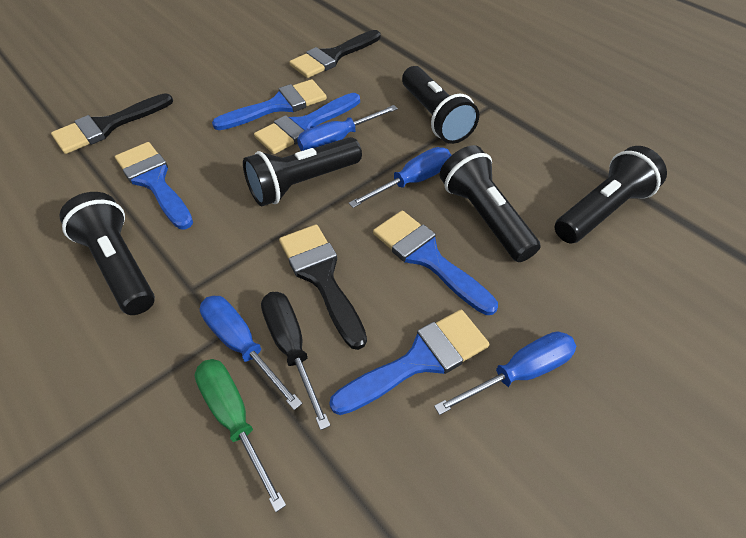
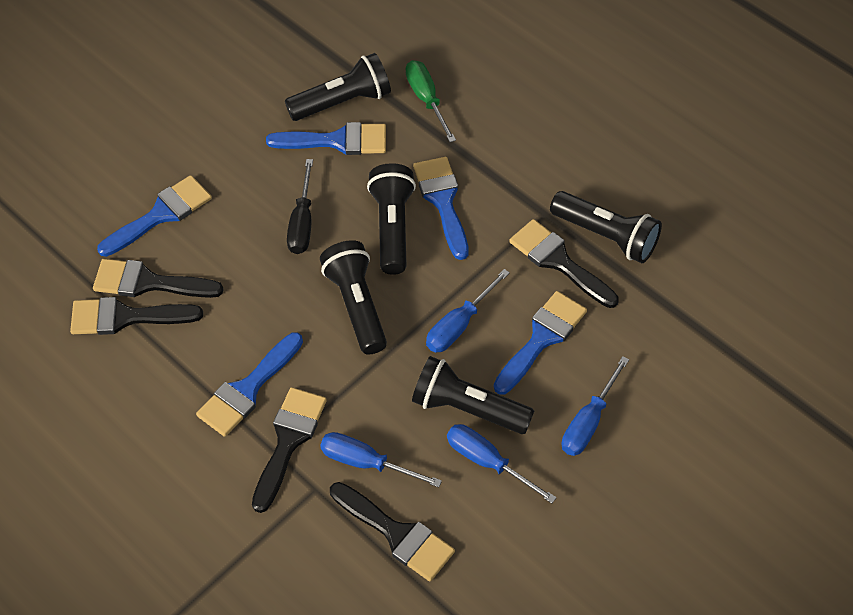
black brush: [51,93,173,154] [279,224,367,350] [289,30,381,78] = 3 -> [70,297,203,335] [93,259,224,298] [252,387,327,513] [330,482,455,581] [509,219,619,308] = 5

